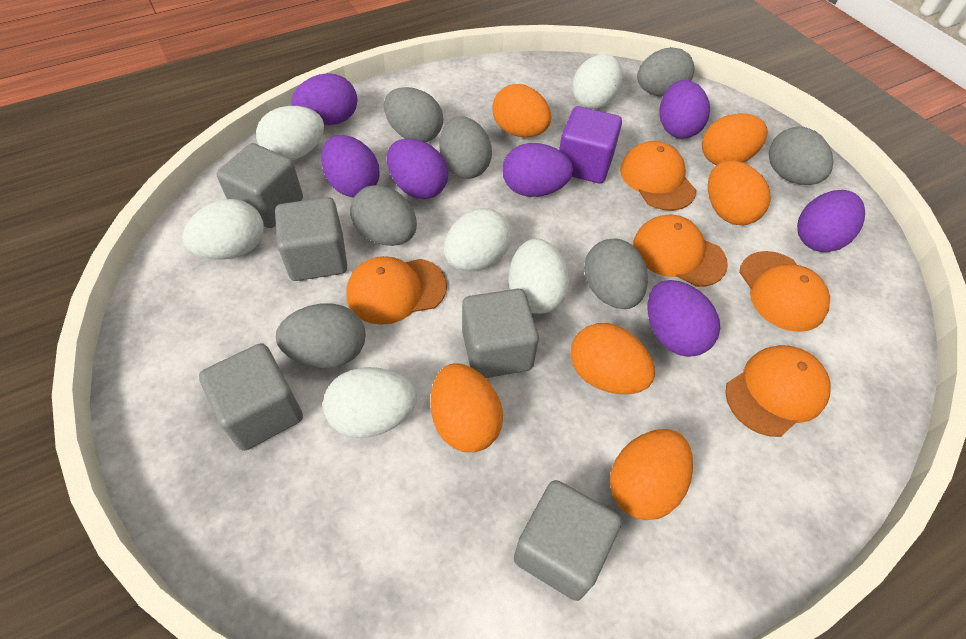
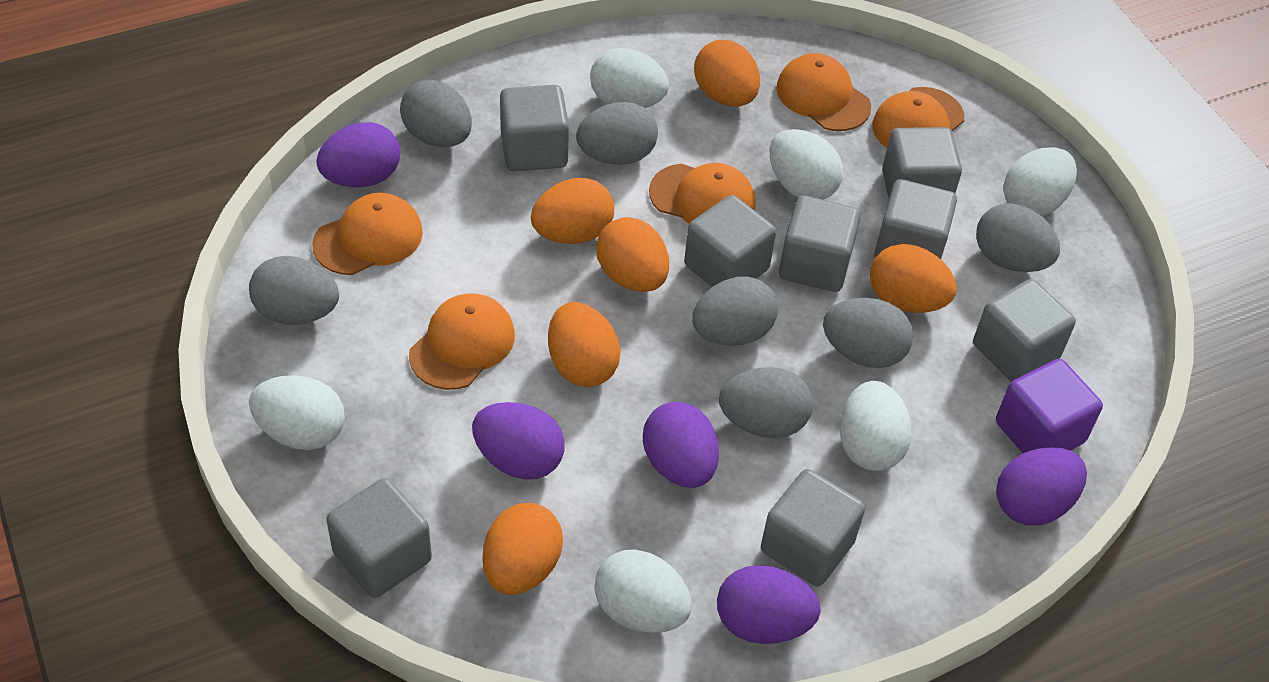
grey cube: [199,343,303,451] [217,143,303,228] [275,197,347,281] [462,289,539,378] [514,480,622,601] = 5 -> [326,478,432,598] [500,85,569,172] [684,195,776,287] [761,469,865,586] [779,195,861,292] [874,179,957,259] [882,127,962,198] [973,279,1076,382] = 8
purple egg: [291,73,357,125] [321,135,380,197] [387,138,448,199] [502,143,573,197] [647,280,720,357] [659,80,710,138] [797,190,865,252] = 7 -> [316,122,400,187] [472,402,565,480] [643,402,719,488] [717,565,821,644] [996,447,1087,525] = 5

